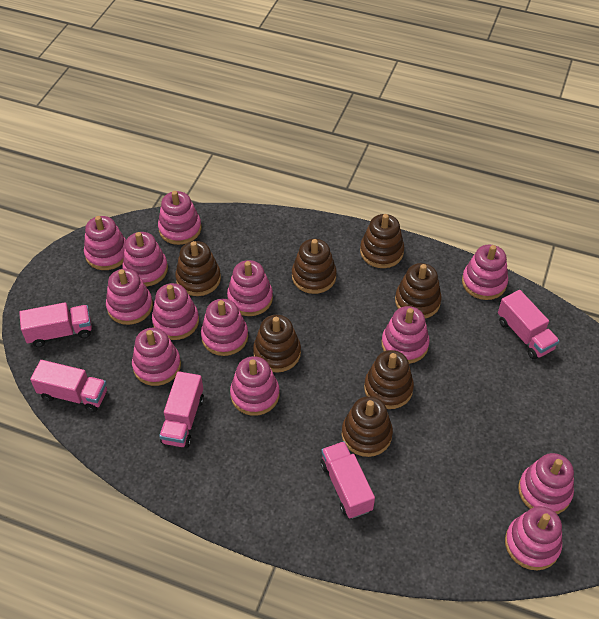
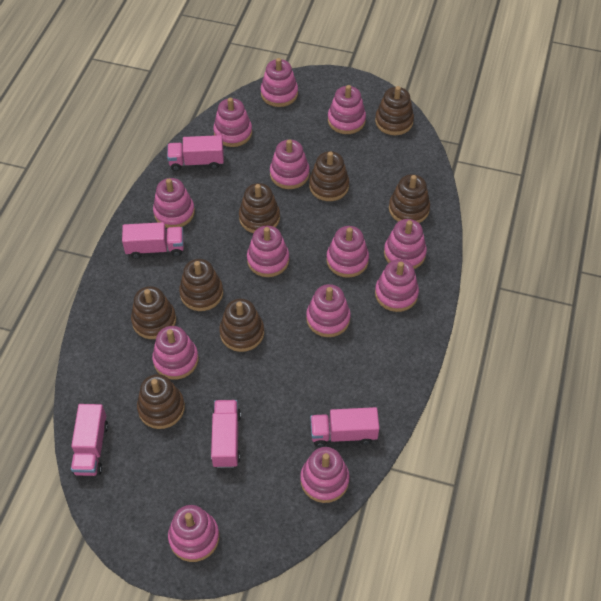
brown stacking toy: [175,241,221,296] [253,315,301,373] [292,239,337,294] [342,396,393,457] [360,214,404,268] [364,350,414,409] [395,263,442,318] = 7 -> [131,286,176,339] [137,374,185,429] [179,259,223,311] [219,299,264,352] [239,183,280,233] [309,151,349,201] [375,86,414,135] [389,174,430,223] = 8

